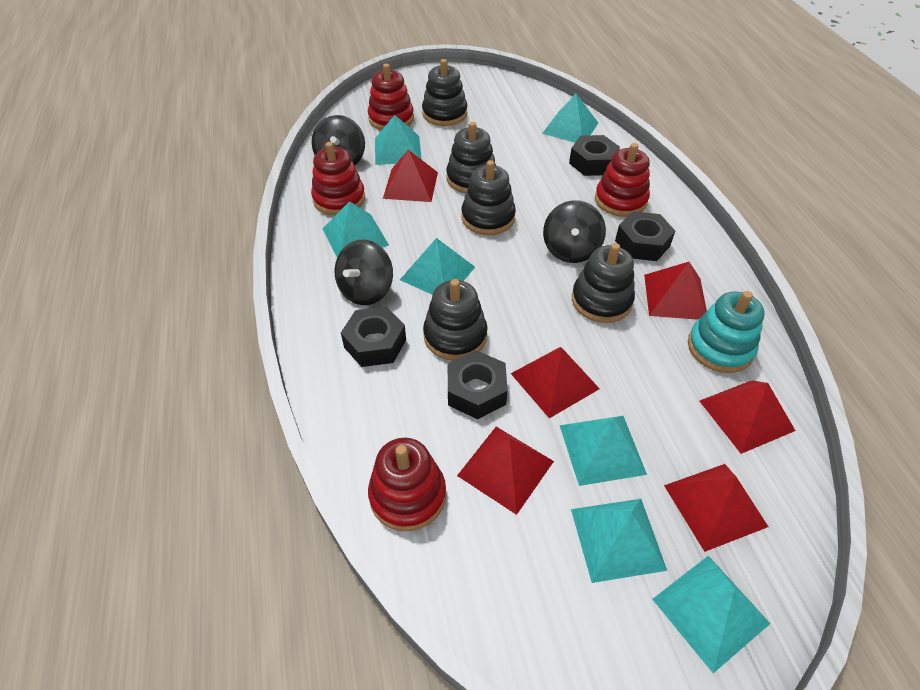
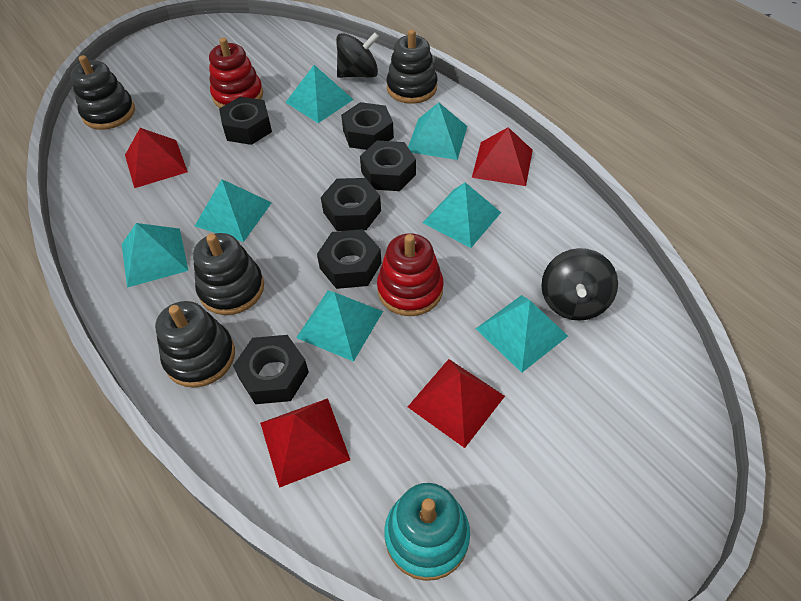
black nut: [341,307,406,367] [448,350,508,419] [569,135,620,176] [615,211,675,261] = 4 -> [219,97,272,145] [233,335,309,404] [317,229,381,289] [321,178,381,231] [341,102,394,150] [360,140,416,191] = 6
black spinning top: [312,115,365,165] [334,240,393,305] [543,200,606,263] = 3 -> [336,32,379,78] [541,248,618,321] = 2
black stacking toy: [422,59,467,126] [423,279,487,361] [446,122,496,193] [461,160,516,235] [572,243,635,323] = 5 -> [70,55,135,130] [155,301,235,388] [193,233,264,315] [386,29,438,104] = 4
red pyramid: [383,150,438,202] [457,427,554,515] [511,347,600,418] [644,262,707,320] [664,464,768,552] [700,380,795,454] = 6 -> [125,128,188,188] [260,398,350,488] [408,359,505,448] [472,127,533,186] = 4
red stacking toy: [311,142,365,215] [368,64,414,130] [368,438,446,531] [595,143,650,217] = 4 -> [209,38,263,108] [377,234,443,316] = 2

